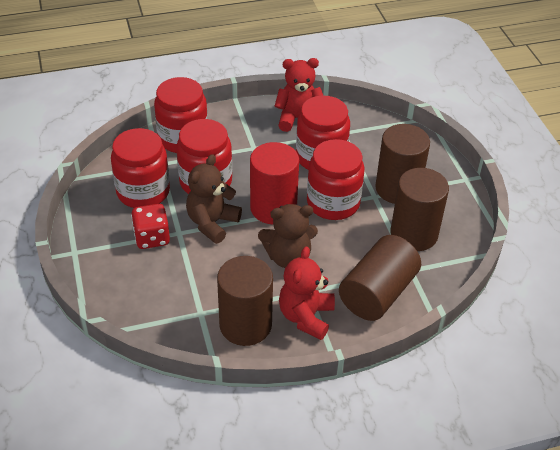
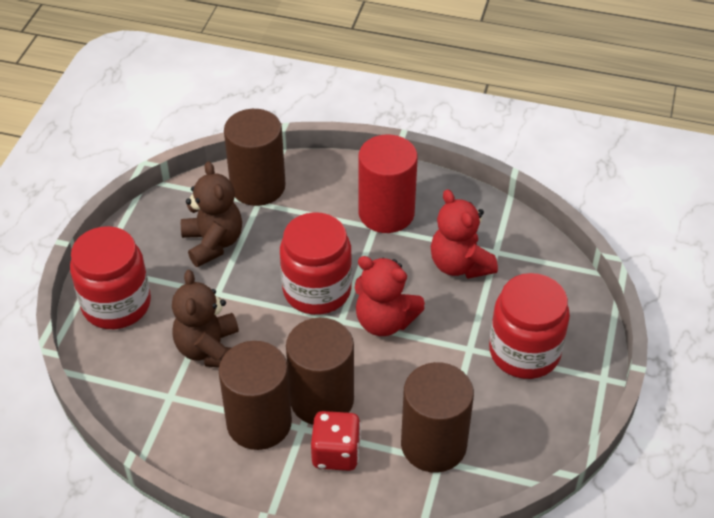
red jar: [111,128,170,208] [154,77,208,153] [176,119,232,194] [296,95,350,170] [307,139,364,220] = 5 -> [70,226,151,329] [280,212,352,315] [489,273,570,379] = 3

